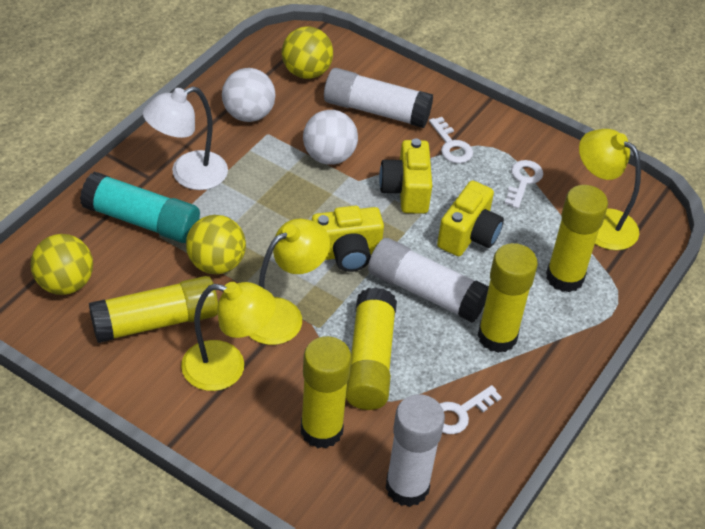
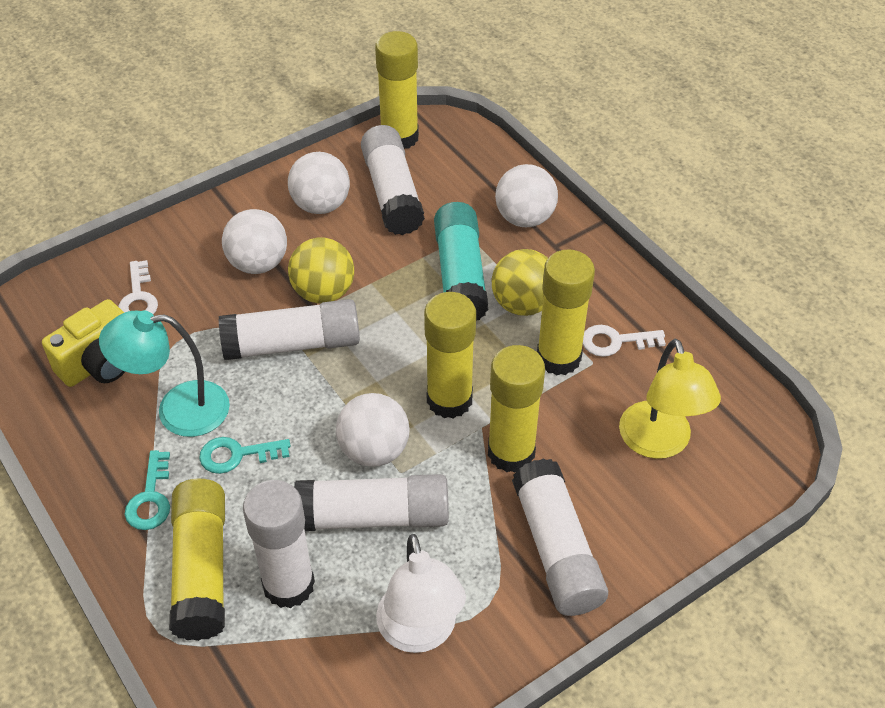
turquoise key: none = 0 -> [125,450,170,530] [199,437,290,474] = 2
turquoise lamp: none = 0 -> [99,311,230,437] = 1
white ball: [222,68,276,122] [303,110,358,165] = 2 -> [222,209,287,274] [288,152,350,214] [336,393,410,467] [495,164,558,227] = 4
white glue stick: [324,68,433,128] [368,238,489,323] [386,394,445,507] = 3 -> [218,299,360,360] [243,480,315,608] [294,474,449,531] [361,125,425,235] [512,458,608,616] = 5
white key: [429,117,473,163] [440,385,502,434] [505,160,543,209] = 3 -> [118,260,158,314] [583,325,666,357] = 2
yellow ball: [31,234,93,295] [186,215,246,274] [282,26,333,79] = 3 -> [288,238,354,303] [492,249,548,316] = 2
yellow camera: [312,206,384,272] [379,138,432,214] [437,180,504,256] = 3 -> [42,299,125,387] = 1
yellow lamp: [181,282,276,391] [249,219,330,345] [579,129,641,250] = 3 -> [619,339,721,459] = 1

